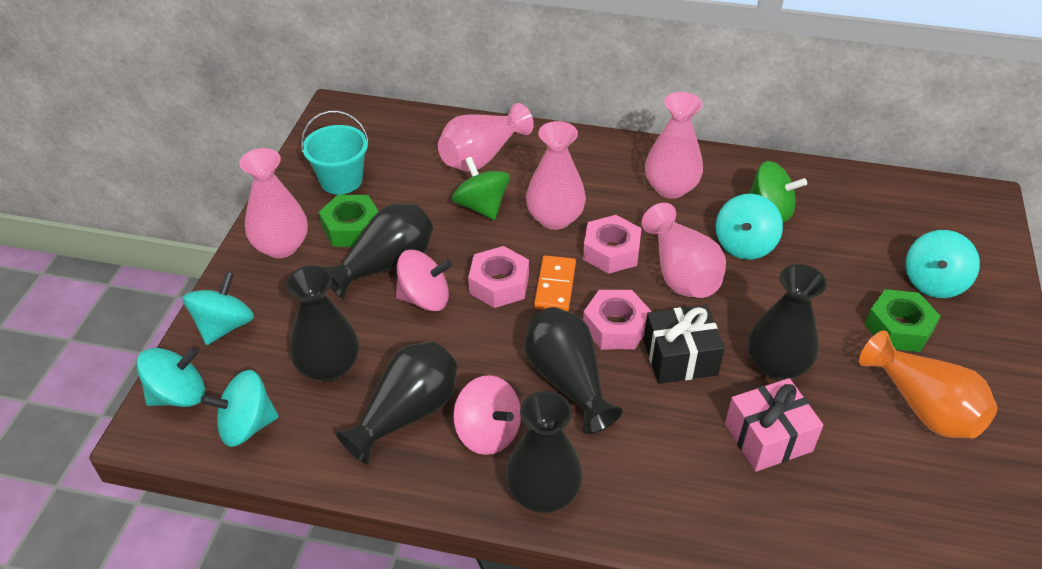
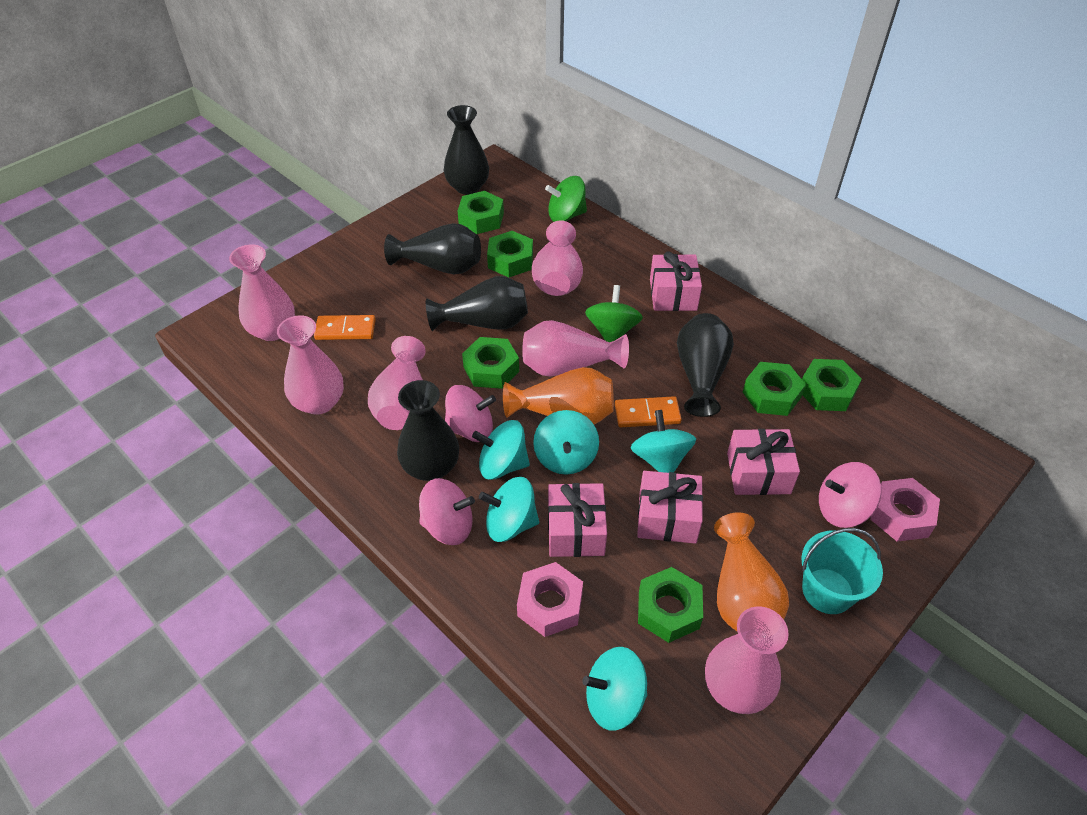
black gift: [643,305,725,384] = 1 -> none = 0
black vase: [286,266,359,382] [323,204,433,299] [335,342,457,465] [505,391,583,513] [524,307,623,434] [748,264,827,380] = 6 -> [384,223,481,275] [397,380,459,481] [426,276,528,331] [444,105,489,195] [677,313,734,417] = 5
green nut: [319,195,379,247] [864,289,941,352] = 2 -> [458,191,504,234] [462,337,519,389] [487,231,533,277] [638,567,703,643] [743,362,806,416] [802,359,862,411] = 6
orange domino: [534,255,576,311] = 1 -> [314,315,376,340] [615,396,682,427] = 2
orange vase: [859,330,998,438] = 1 -> [503,367,614,425] [714,512,789,631] = 2
pink gift: [725,378,823,472] = 1 -> [548,483,607,557] [637,471,703,544] [650,252,702,311] [727,429,800,495] = 4
pink nut: [468,246,529,308] [583,215,642,274] [583,290,651,350] = 3 -> [517,562,583,637] [870,478,940,542] = 2
pink spinning top: [396,250,452,311] [453,375,521,455] = 2 -> [419,478,475,545] [445,385,496,442] [819,462,882,528] = 3
pink vase: [239,148,308,258] [438,103,534,171] [526,121,586,230] [642,203,726,298] [645,92,703,199] = 5 -> [229,244,295,341] [277,315,344,415] [368,336,426,430] [522,320,629,377] [532,220,583,296] [705,606,789,714] = 6

